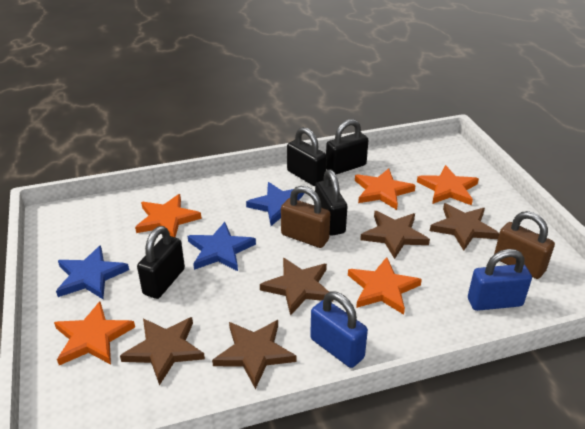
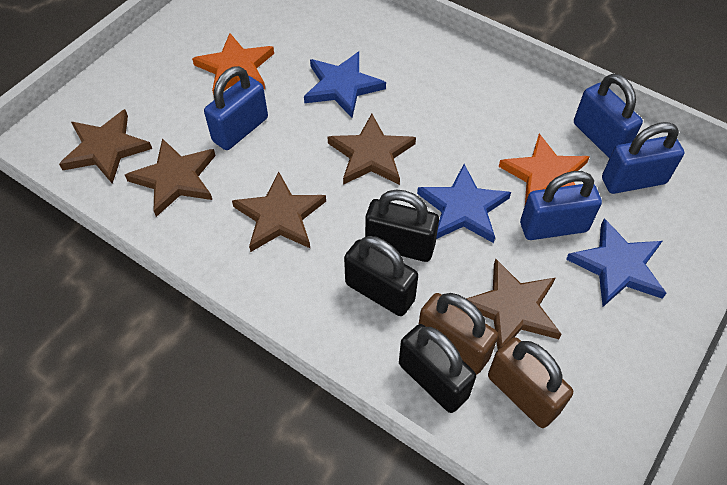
black padlock: [137,226,185,299] [287,127,327,186] [315,169,347,236] [326,119,369,174] = 4 -> [344,236,418,316] [365,189,439,262] [399,324,476,413] = 3
blue padlock: [310,291,368,368] [468,249,532,311] = 2 -> [204,66,268,150] [520,171,602,240] [574,74,643,158] [602,122,685,194] = 4
orange star: [54,301,135,365] [135,194,202,237] [348,257,422,315] [355,168,416,210] [417,165,479,205] = 5 -> [192,33,274,95] [499,134,590,204] = 2

